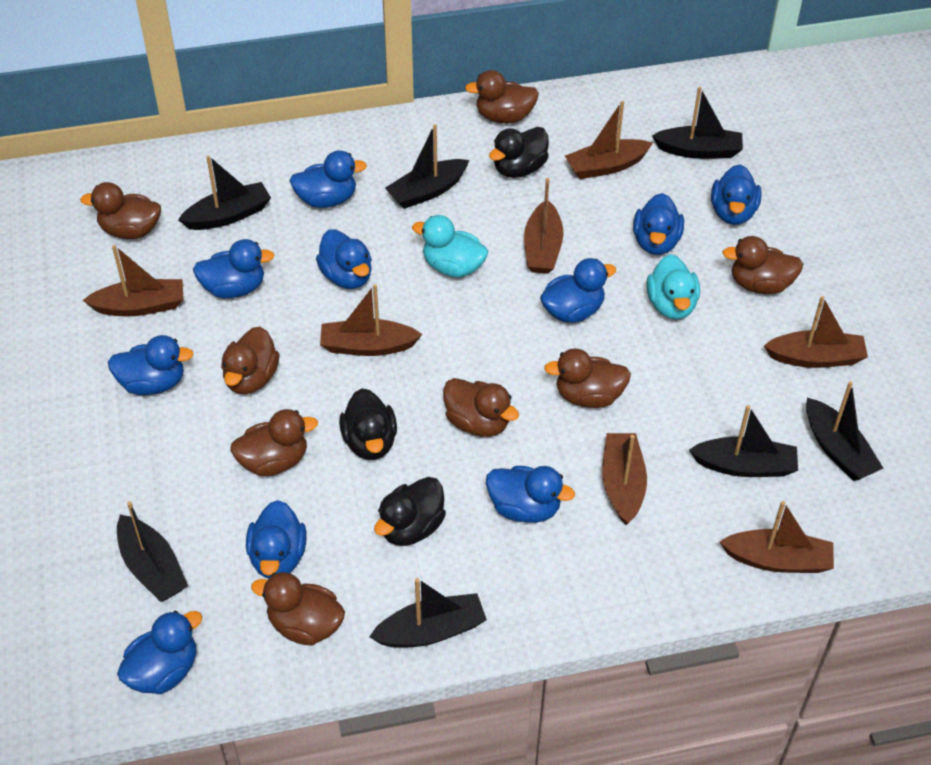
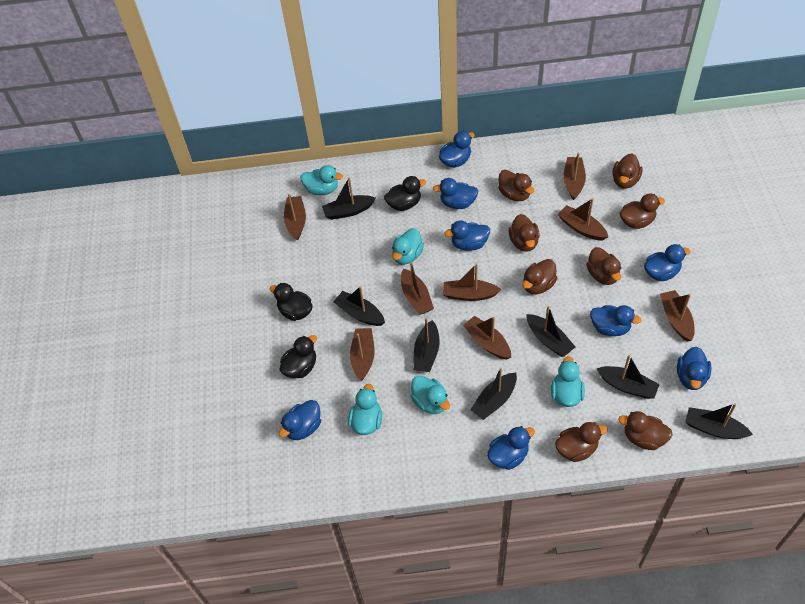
blue duck: [108,335,193,395] [117,610,202,694] [193,239,275,298] [246,500,307,578] [290,150,367,208] [316,229,372,289] [486,466,575,523] [540,258,616,323] [633,193,684,255] [711,165,761,225] = 10 -> [279,400,321,440] [433,178,478,209] [439,131,475,168] [444,220,490,251] [487,426,535,470] [590,305,642,336] [644,244,690,281] [677,347,711,390] = 8
brown boat: [83,245,183,316] [320,284,422,356] [524,178,564,274] [565,101,653,179] [602,433,647,525] [720,501,834,573] [764,296,868,368] = 7 -> [284,194,306,241] [350,328,375,381] [401,262,434,315] [443,264,502,301] [463,316,511,360] [558,198,608,241] [563,152,586,200] [660,290,695,341] = 8
turquoise duck: [412,215,488,277] [647,254,700,319] = 2 -> [300,165,343,195] [348,384,382,435] [392,228,424,265] [411,375,450,414] [551,356,585,407] = 5

